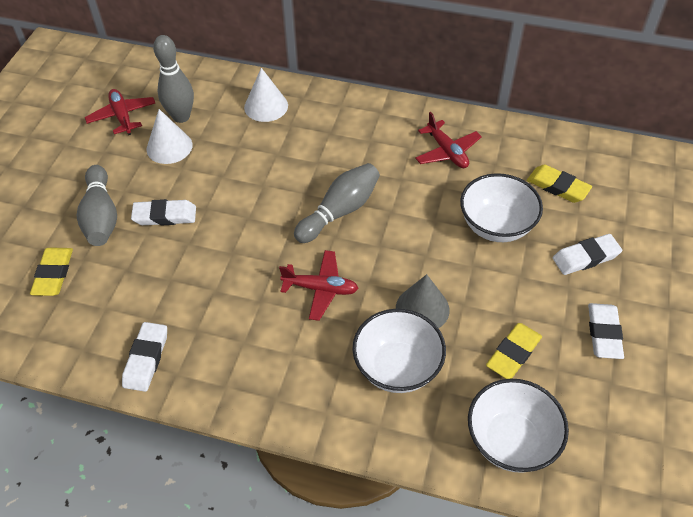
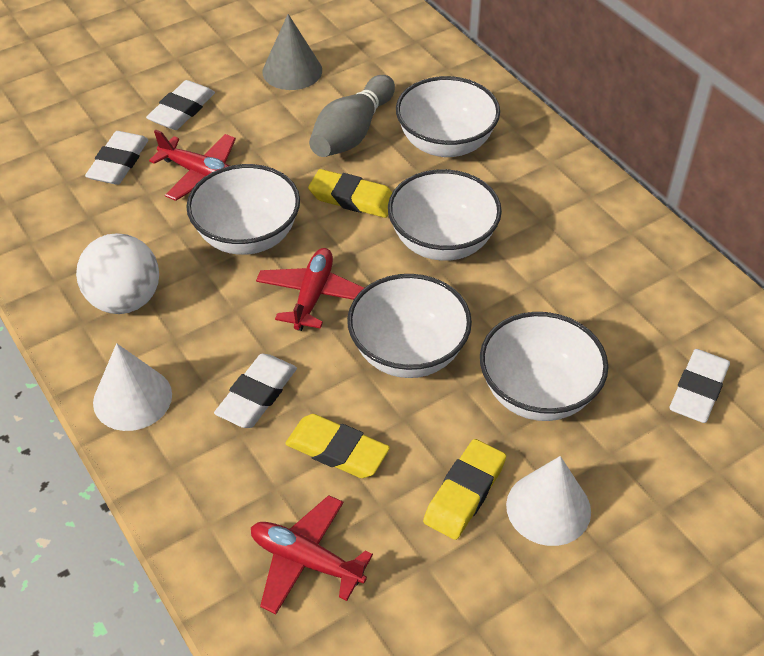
grey bowling pin: [77,165,117,246] [153,35,194,123] [294,163,380,243] = 3 -> [309,75,395,157] = 1
white ball: none = 0 -> [76,233,159,314] = 1
white bowl: [352,309,446,393] [460,173,543,242] [468,379,569,473] = 3 -> [186,164,300,255] [347,274,472,378] [388,169,502,261] [396,76,500,157] [480,312,609,421] = 5

